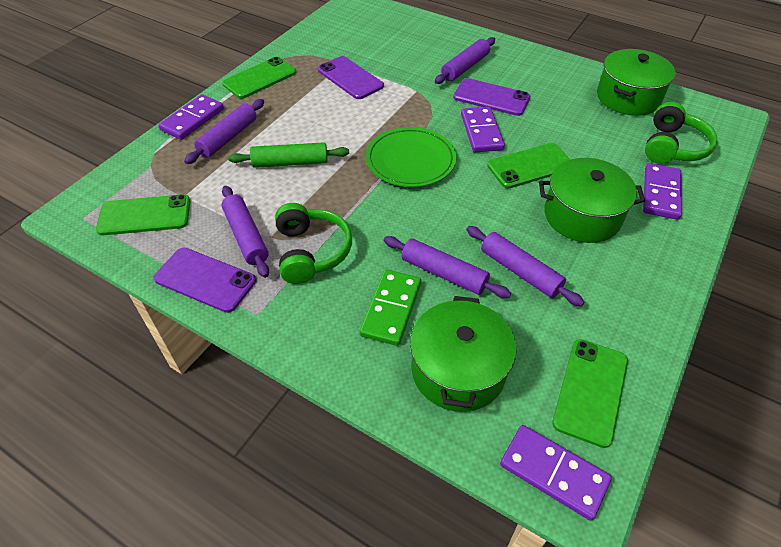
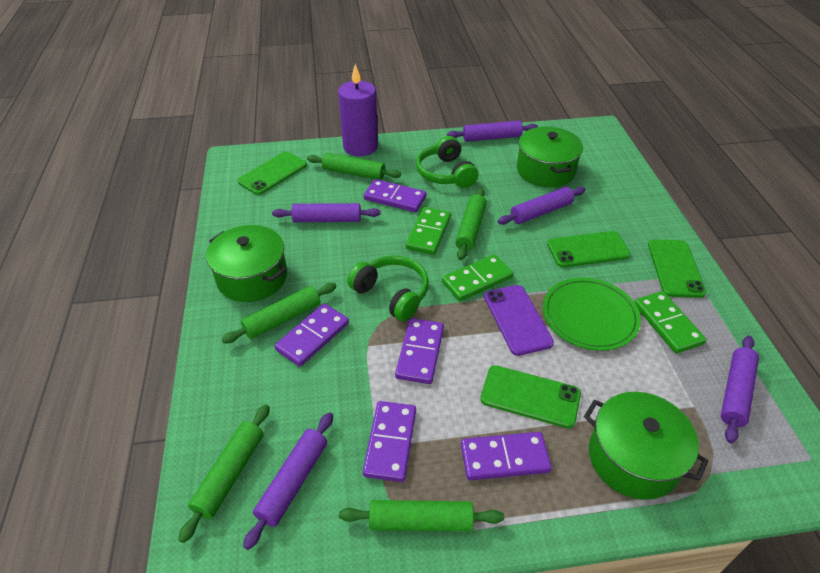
green domino: [360,270,421,346] = 1 -> [406,207,451,255] [442,254,513,301] [635,291,707,354] = 3
green rolling pin: [228,142,349,168] = 1 -> [178,404,270,543] [222,283,337,343] [307,153,401,180] [339,500,504,532] [455,188,487,260] = 5
purple candle: none = 0 -> [338,64,378,156] = 1
purple domino: [158,94,224,140] [461,107,505,152] [500,425,612,521] [643,163,682,220] = 4 -> [275,303,349,367] [363,401,416,482] [364,179,426,212] [395,318,444,384] [461,432,552,480] = 5
purple phone: [153,247,256,313] [318,56,384,99] [453,78,530,116] = 3 -> [484,285,554,356] = 1

